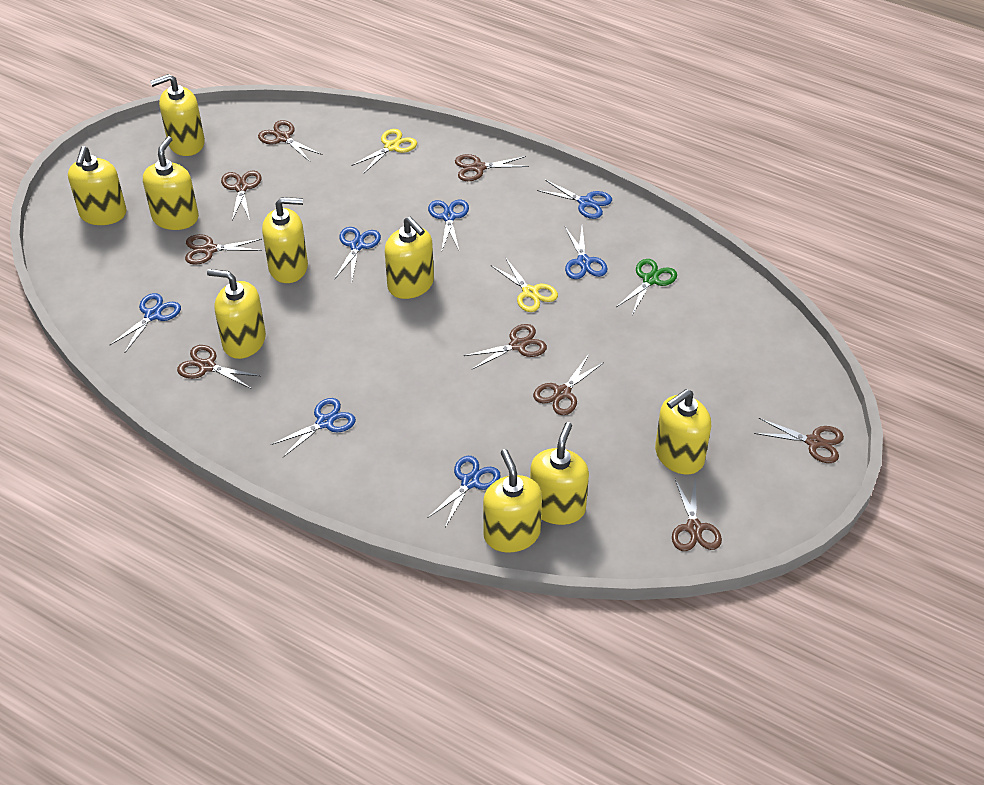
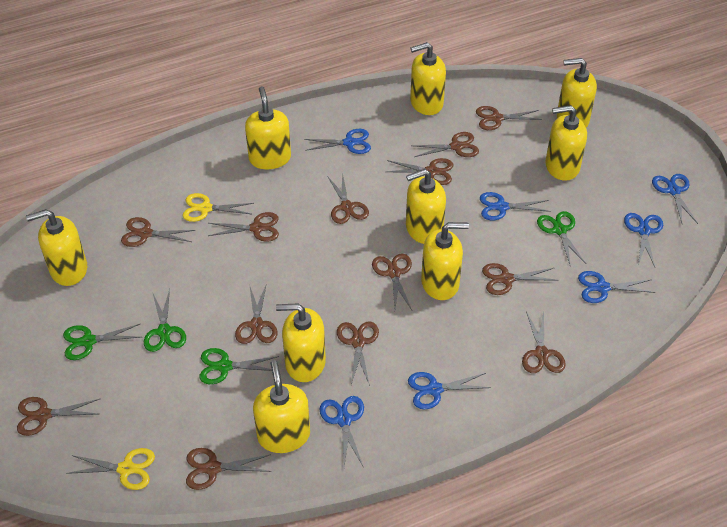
brown scissors: [177,345,260,389] [185,234,262,265] [221,171,261,221] [258,120,323,162] [455,154,529,181] [464,324,547,369] [533,354,604,415] [672,478,722,551] [754,418,844,463] = 9 -> [17,397,100,436] [121,217,195,247] [186,448,271,490] [208,212,279,242] [235,283,278,344] [327,172,369,224] [337,322,379,386] [372,253,412,310] [386,158,453,185] [412,132,479,157] [476,106,542,130] [482,263,558,295] [522,311,566,373] = 13
green scissors: [616,259,677,315] = 1 -> [63,324,141,360] [144,289,186,352] [199,348,279,384] [537,211,586,264] = 4

